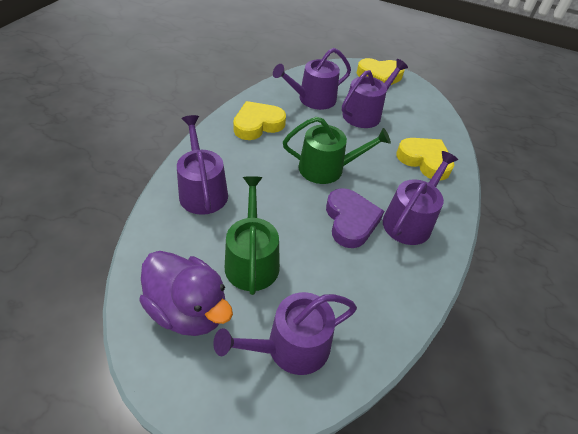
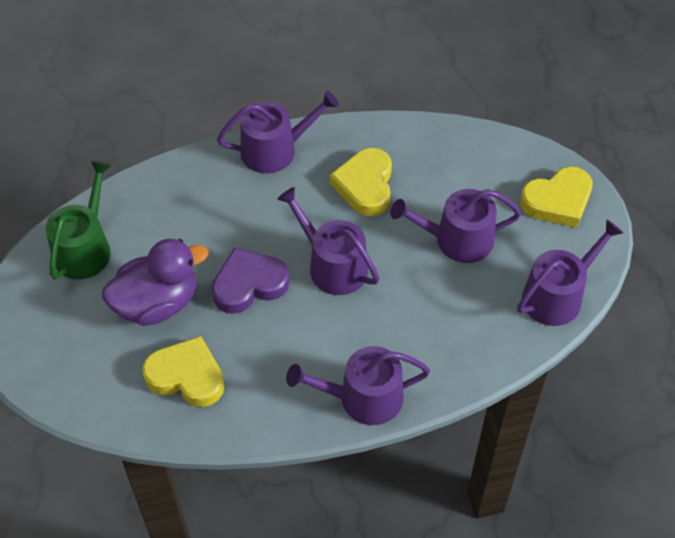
green watering can: [225,176,280,295] [283,117,391,184] = 2 -> [46,161,111,279] = 1

